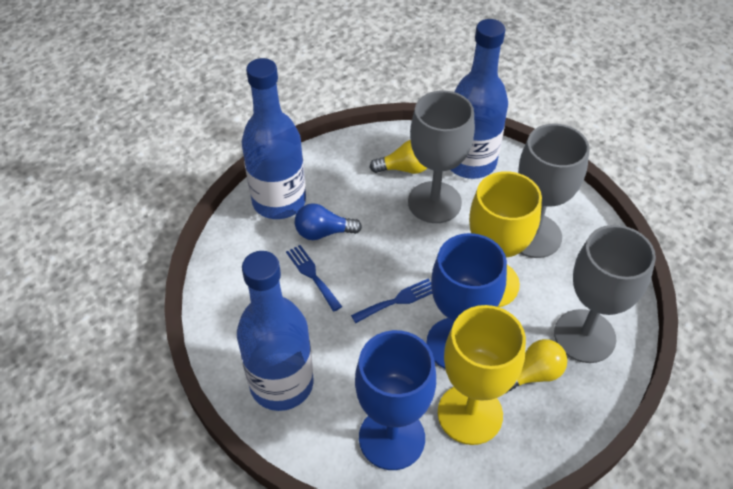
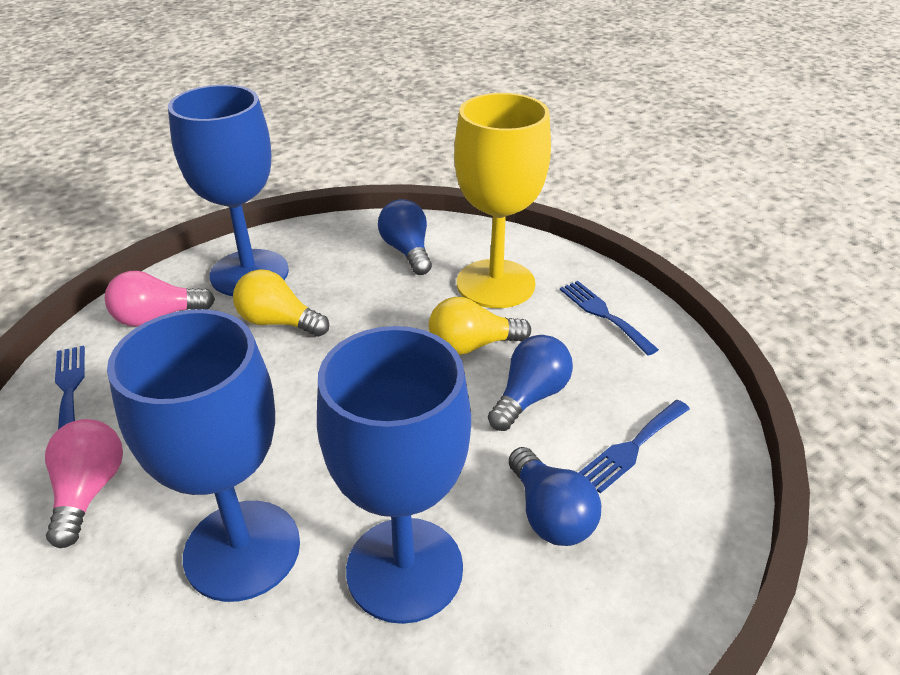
blue bottle: [237,251,314,411] [242,58,306,219] [451,19,508,179] = 3 -> none = 0
blue fork: [286,245,342,312] [351,278,432,323] = 2 -> [55,345,85,429] [560,281,659,356] [579,400,690,494] = 3
blue goblet: [355,330,436,470] [426,233,507,369] = 2 -> [107,309,300,602] [168,85,289,296] [317,326,471,624] = 3
blue light bulb: [295,203,362,240] = 1 -> [378,199,432,275] [488,335,573,431] [508,447,601,546] = 3
grey goblet: [408,91,475,223] [518,124,590,258] [554,225,656,363] = 3 -> none = 0
pink light bulb: none = 0 -> [45,419,123,548] [104,271,215,326] = 2
yellow goblet: [437,305,526,445] [469,171,542,307] = 2 -> [454,93,551,308] = 1

